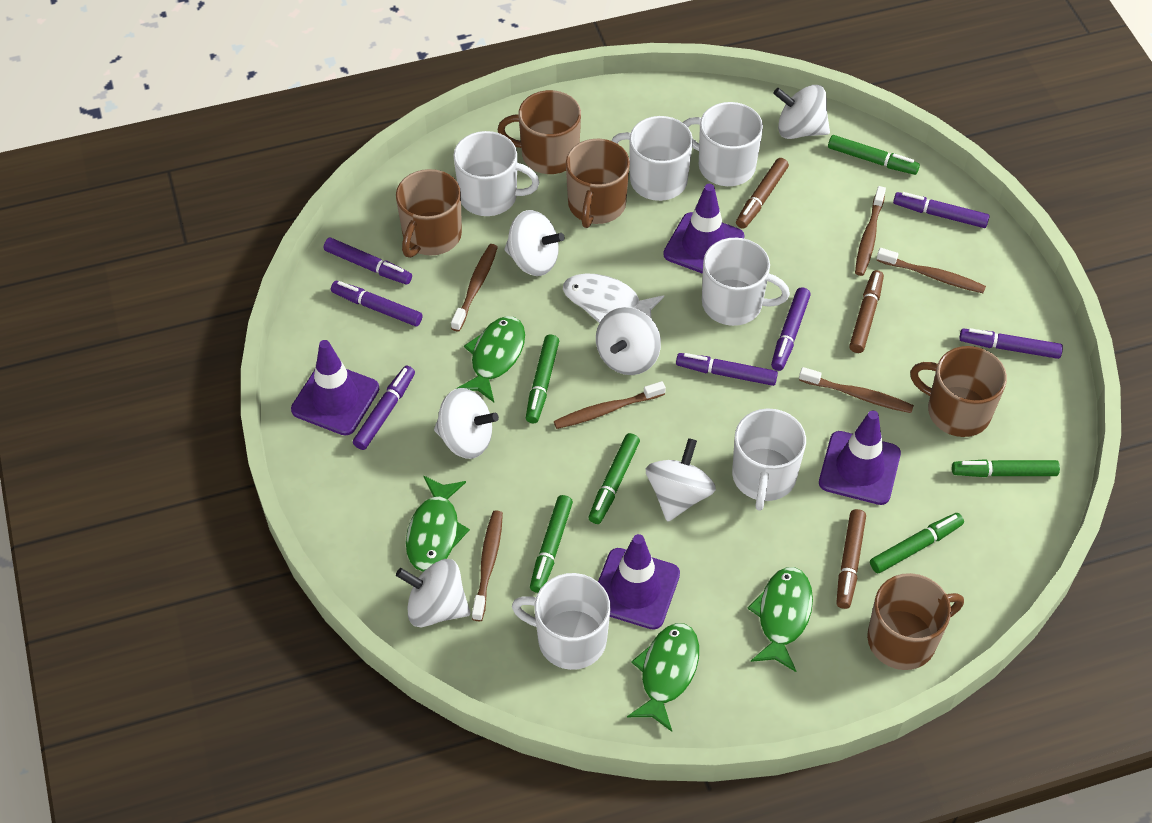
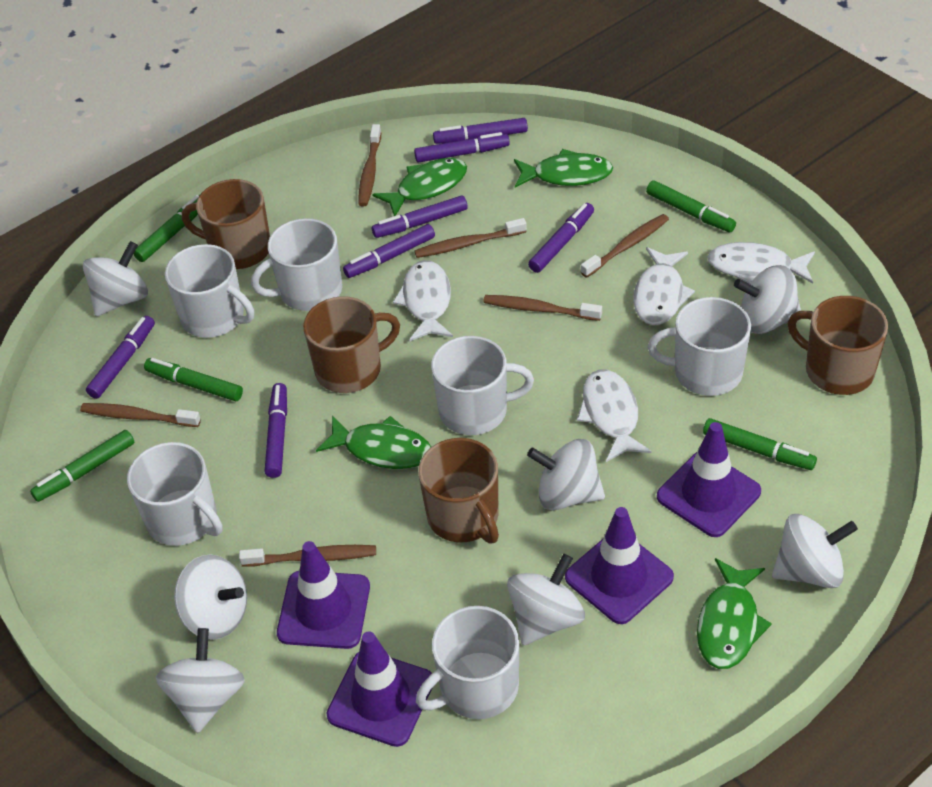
brown marker: [736,158,789,229] [836,509,866,609] [849,270,884,353] = 3 -> none = 0
brown mug: [396,169,462,258] [498,90,581,174] [566,139,630,228] [867,573,964,670] [910,346,1007,437] = 5 -> [182,179,270,269] [303,296,400,393] [418,438,499,544] [788,296,888,395] = 4
green marker: [526,335,559,423] [530,495,573,593] [589,433,640,524] [828,135,920,175] [870,513,964,573] [952,459,1060,477] = 6 -> [30,430,135,502] [133,195,200,262] [144,358,243,401] [646,180,736,232] [703,418,817,470] = 5
white fish: [563,273,664,323] = 1 -> [393,260,453,341] [577,369,652,462] [633,247,695,325] [707,242,815,284] = 4
white spinning top: [396,559,471,627] [434,388,499,459] [504,210,565,276] [596,307,661,375] [646,438,716,522] [773,85,830,139] = 6 -> [83,241,148,316] [156,628,245,733] [174,555,247,640] [507,554,585,645] [527,439,605,510] [734,265,801,334] [772,514,858,588] = 7

